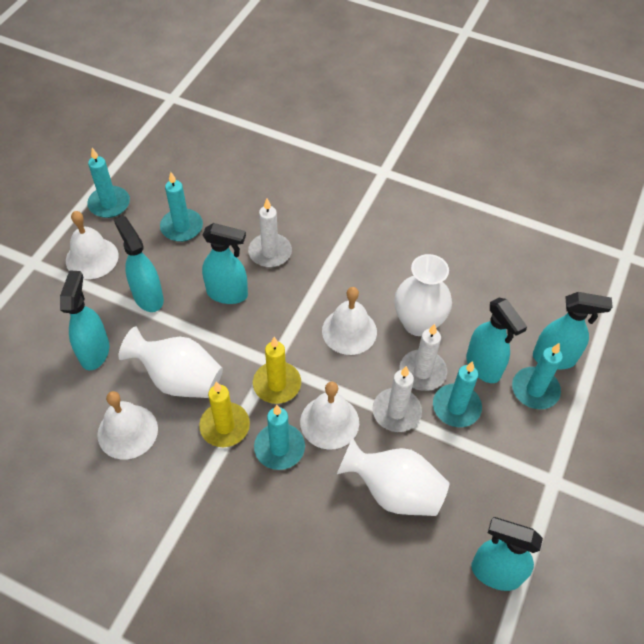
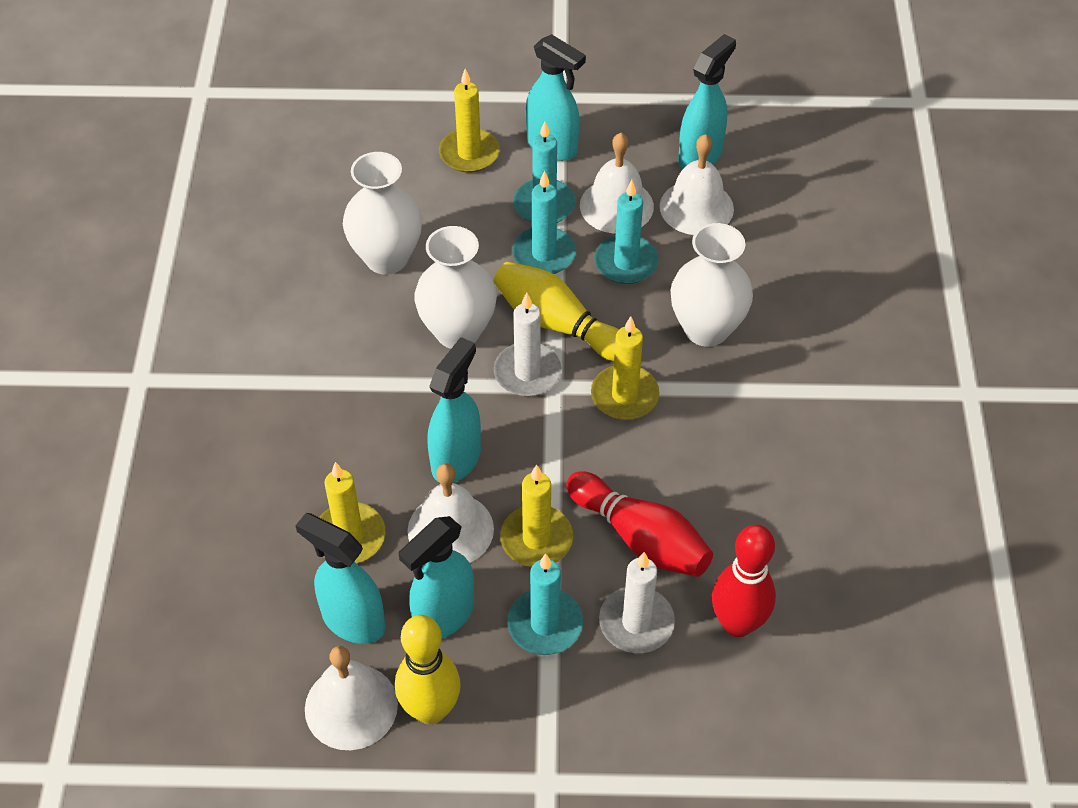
red bowling pin: none = 0 -> [566,471,713,577] [712,525,776,637] = 2
turquoise candle: [87,148,130,218] [160,172,203,242] [254,405,305,470] [433,361,482,427] [512,343,563,409] = 5 -> [507,554,583,655] [512,171,576,274] [513,121,576,223] [594,180,659,284] = 4
turquoise spray bottle: [60,270,109,370] [114,216,164,312] [202,223,248,304] [466,298,527,383] [471,517,543,591] [533,292,613,370] = 6 -> [295,513,385,644] [399,516,474,638] [427,337,481,483] [526,34,586,161] [678,34,736,169] = 5
white candle: [248,199,292,267] [372,366,422,432] [399,324,447,391] = 3 -> [494,292,561,396] [599,552,675,653] = 2
yellow bowling pin: none = 0 -> [395,615,461,724] [494,261,619,361] = 2
yellow candle: [199,382,250,447] [253,337,301,404] = 2 -> [319,462,385,563] [439,69,500,173] [500,465,573,567] [591,316,660,420] = 4

